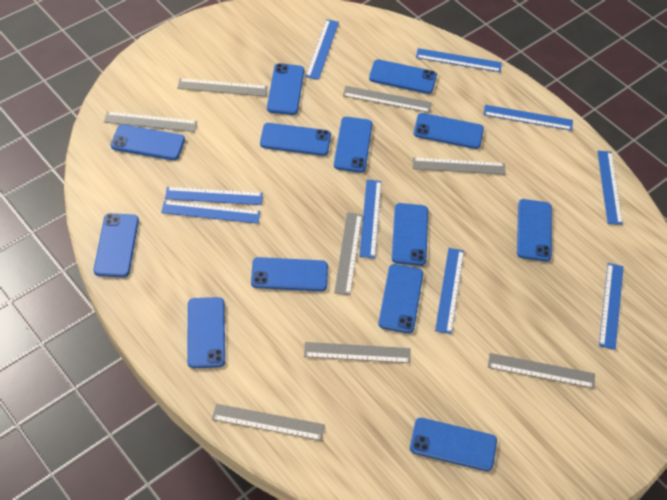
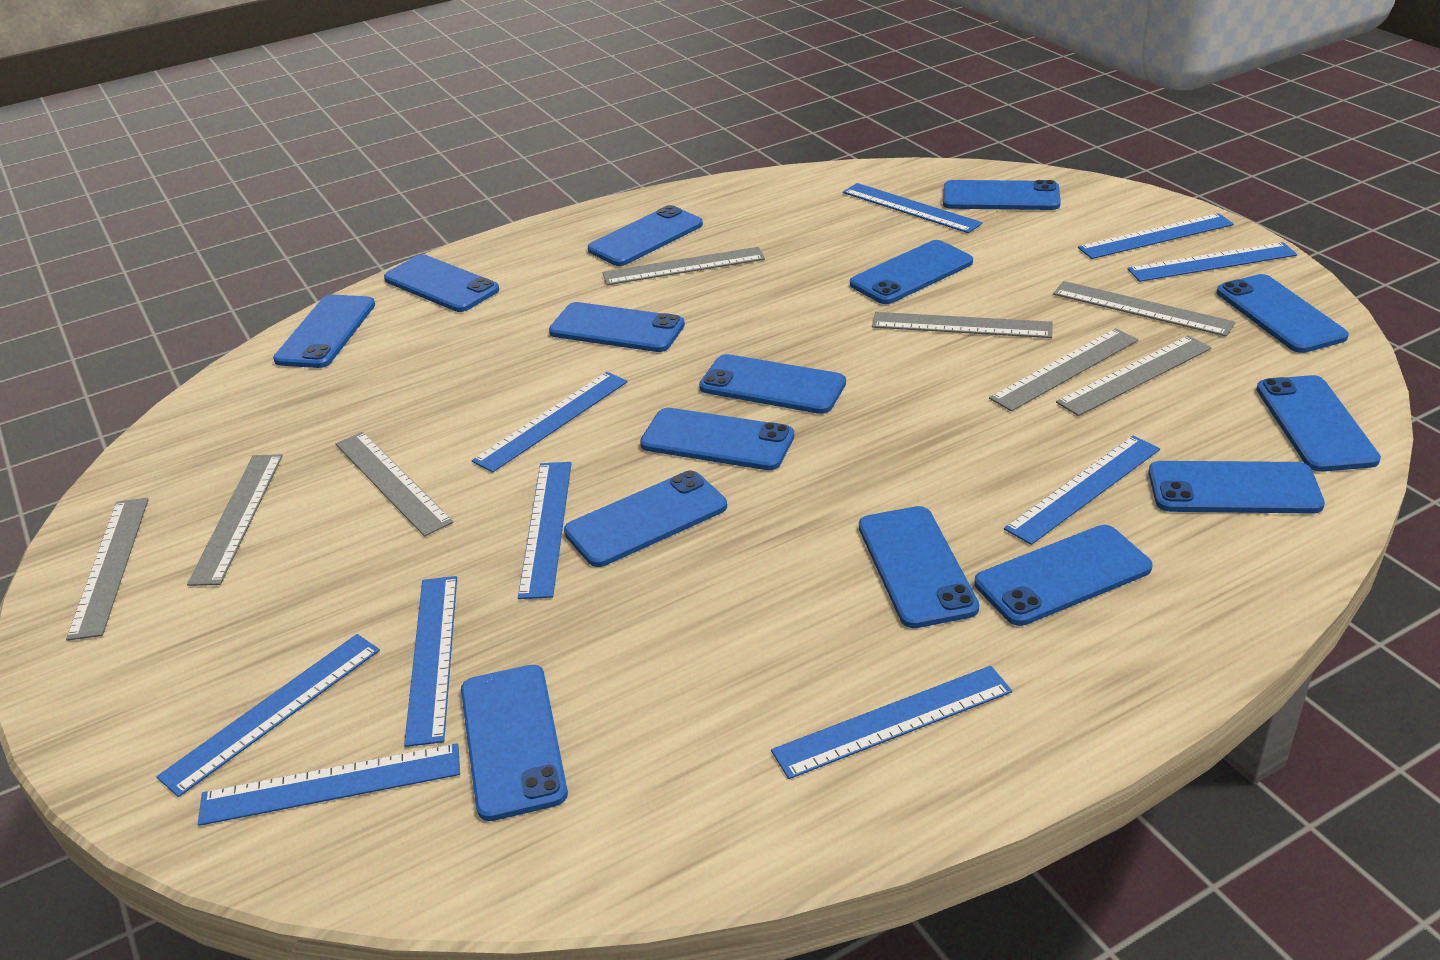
blue phone: [94,213,139,277] [111,124,185,160] [187,297,225,368] [251,257,328,291] [260,123,331,156] [267,63,304,115] [334,117,373,173] [369,59,437,94] [378,264,423,333] [392,203,428,266] [410,418,497,471] [414,113,484,149] [517,199,552,261] = 13 -> [273,295,375,368] [384,254,499,312] [461,665,568,821] [549,302,685,352] [564,471,727,567] [587,205,703,266] [640,408,794,470] [699,354,846,414] [850,240,973,304] [859,506,979,628] [943,180,1061,210] [974,525,1153,626] [1148,461,1325,514] [1217,274,1349,353] [1256,375,1381,472] = 15
blue ruler: [161,200,260,224] [165,187,263,205] [305,19,339,80] [359,180,381,258] [416,48,502,72] [435,248,464,334] [484,105,573,131] [597,151,623,225] [599,263,624,350] = 9 -> [156,634,380,797] [198,743,460,826] [404,576,457,747] [472,372,628,473] [518,462,572,599] [771,666,1012,779] [843,183,983,233] [1004,435,1160,545] [1078,213,1234,259] [1127,242,1297,282] = 10

